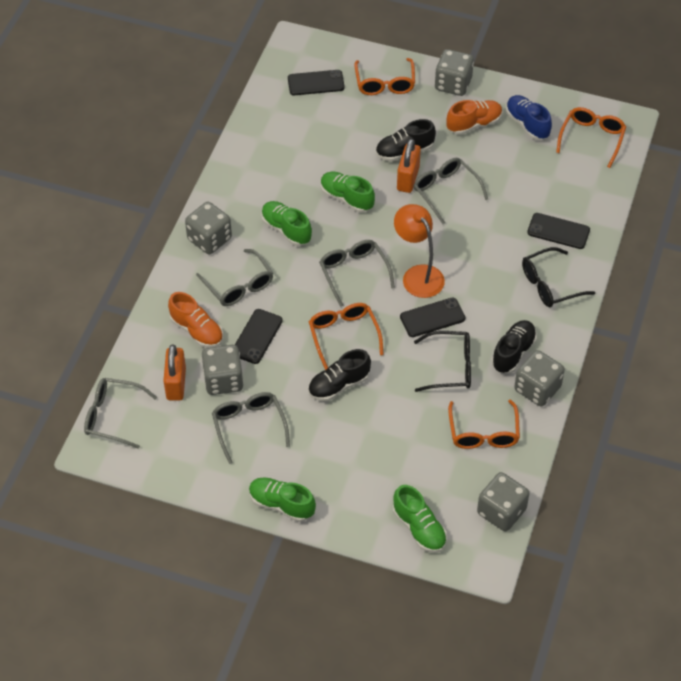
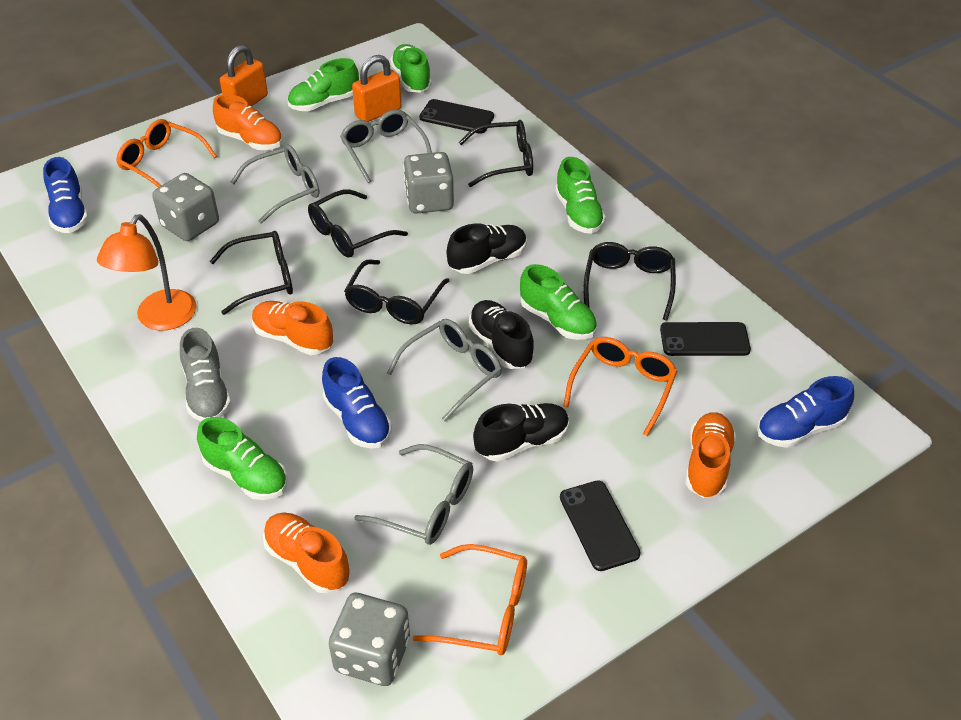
black glasses: [414,331,471,392] [522,247,595,307] = 2 -> [210,231,293,315] [308,190,408,258] [344,259,449,324] [459,120,533,187] [583,242,676,321] = 5
black phone: [235,309,283,364] [288,70,345,95] [400,297,465,337] [527,213,590,249] = 4 -> [419,99,494,134] [560,480,641,571] [660,322,751,356] = 3
blue shoe: [506,95,552,140] = 1 -> [43,157,88,233] [322,357,392,449] [757,376,854,448] = 3
green shoe: [249,477,316,522] [261,201,312,246] [321,172,375,212] [393,485,447,553] = 4 -> [197,417,288,500] [288,58,359,111] [390,44,432,92] [520,264,597,340] [555,157,606,234] = 5
grey dice: [185,202,232,254] [201,345,244,395] [435,49,474,96] [477,472,530,531] [514,350,565,407] = 5 -> [152,173,219,241] [329,593,410,686] [403,152,454,214] = 3
grey glasses: [84,378,157,449] [196,249,273,306] [212,392,290,464] [319,240,395,307] [414,158,488,224] = 5 -> [231,144,319,224] [340,109,432,183] [354,444,473,545] [387,319,502,421] = 4
grey shoe: none = 0 -> [180,328,231,421] = 1
orange glasses: [309,303,384,370] [354,58,415,95] [448,400,520,449] [556,107,626,168] = 4 -> [116,119,217,188] [413,544,527,655] [563,337,677,436] = 3
orange shoe: [168,292,223,348] [446,100,503,135] = 2 -> [213,94,283,150] [252,301,333,355] [263,513,350,593] [686,412,736,498] = 4

